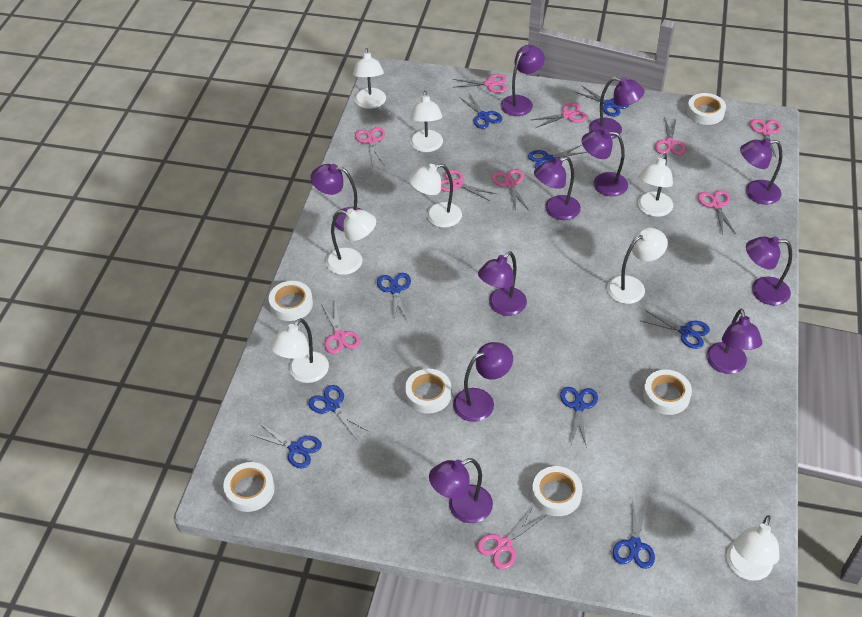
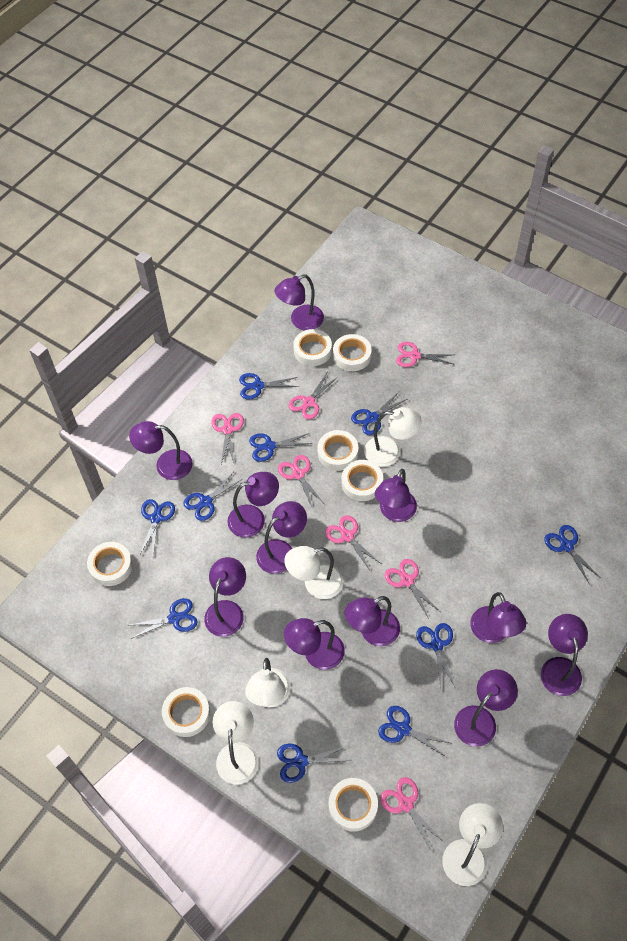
blue scissors: [252,423,322,468] [308,385,369,440] [377,273,411,322] [459,93,502,129] [528,145,587,169] [560,387,598,445] [575,85,629,117] [613,499,655,569] [642,310,710,349] = 9 -> [130,598,198,639] [139,499,175,556] [183,473,243,521] [239,373,299,399] [249,433,312,462] [277,744,351,783] [351,392,407,435] [378,706,450,757] [416,623,456,689] [544,525,599,583] = 10
pink scissors: [322,303,360,354] [355,127,385,166] [441,170,496,201] [453,74,507,93] [477,506,545,569] [492,169,528,210] [532,102,588,128] [655,117,686,155] [698,190,736,234] [750,119,781,157] = 10 -> [211,413,244,464] [278,455,324,507] [288,373,338,420] [325,515,381,570] [380,777,444,851] [385,559,440,619] [396,342,455,367] = 7
white lamp: [270,318,329,383] [326,208,376,275] [353,48,386,109] [409,164,462,228] [410,91,443,152] [607,227,668,304] [638,153,673,217] [726,515,780,581] = 8 -> [213,701,259,785] [245,658,291,707] [284,546,343,599] [364,407,422,467] [442,803,503,886] = 5
white tape: [223,462,275,512] [269,281,313,321] [405,369,451,414] [532,466,583,516] [643,370,692,415] [687,93,726,125] = 6 -> [87,542,133,586] [162,687,210,737] [293,329,332,366] [317,430,358,471] [329,778,378,832] [333,334,372,371] [342,460,383,501] = 7

